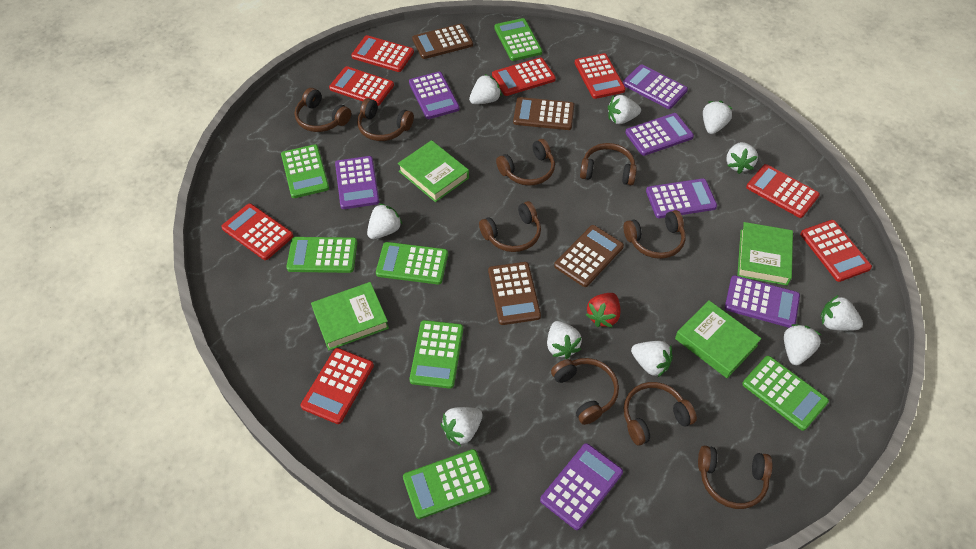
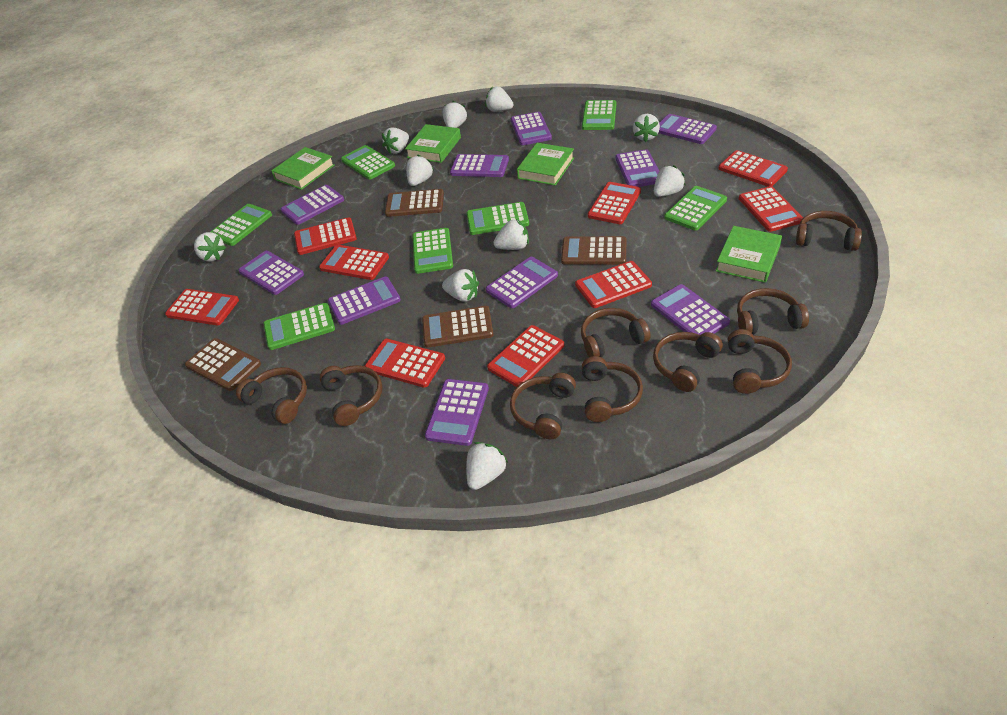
purple calculator: [335,156,379,209] [409,72,460,119] [540,443,623,530] [623,64,688,109] [625,113,694,156] [646,178,717,218] [725,275,800,328] = 7 -> [239,251,304,295] [281,185,344,225] [328,277,401,325] [425,379,489,446] [450,154,509,177] [486,257,558,308] [511,112,552,145] [615,149,659,187] [651,284,730,335] [658,114,717,144] = 10
red calculator: [221,203,293,260] [301,348,374,424] [329,66,394,106] [351,35,414,72] [492,57,556,96] [575,53,626,99] [746,164,820,218] [800,220,872,282] = 8 -> [165,289,239,326] [294,217,357,255] [319,245,389,280] [365,339,445,388] [487,325,564,387] [575,261,652,308] [588,182,641,224] [718,150,788,187] [739,186,803,232] = 9
red strawberry: [586,293,621,328] = 1 -> none = 0

